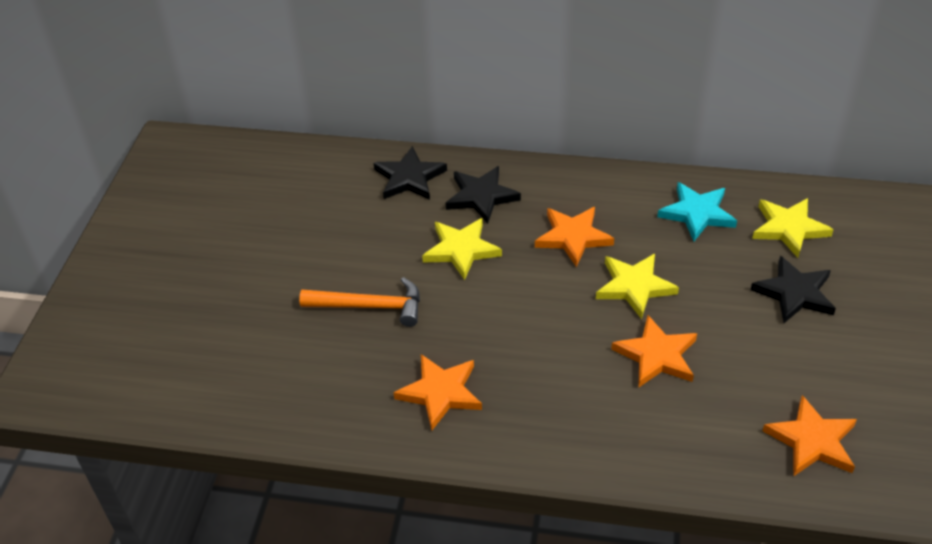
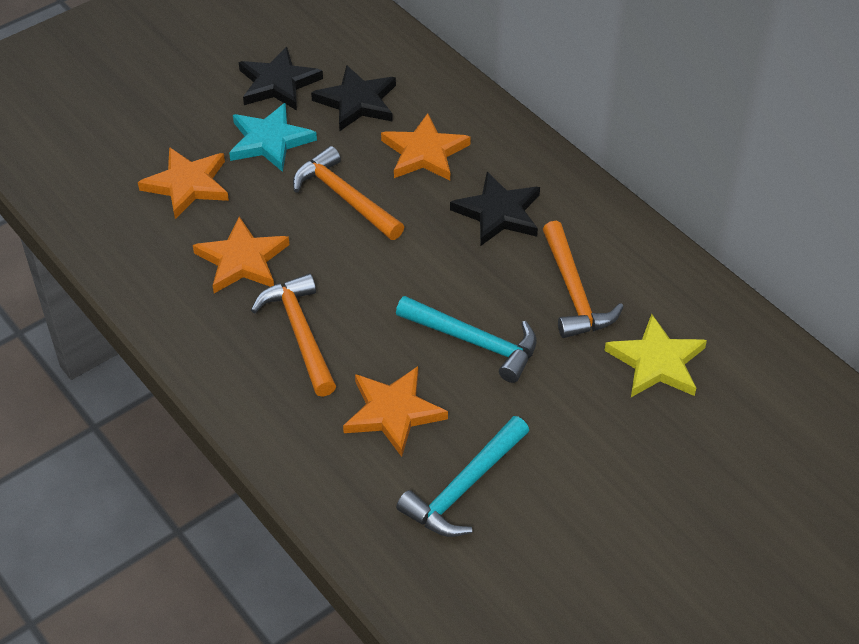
orange hammer: [299,277,420,327] = 1 -> [251,273,336,397] [293,146,404,240] [543,221,624,338] = 3
turquoise hammer: none = 0 -> [396,296,537,383] [396,416,529,537] = 2
yellow star: [422,218,502,280] [596,254,679,319] [752,198,834,258] = 3 -> [604,314,707,397] = 1

